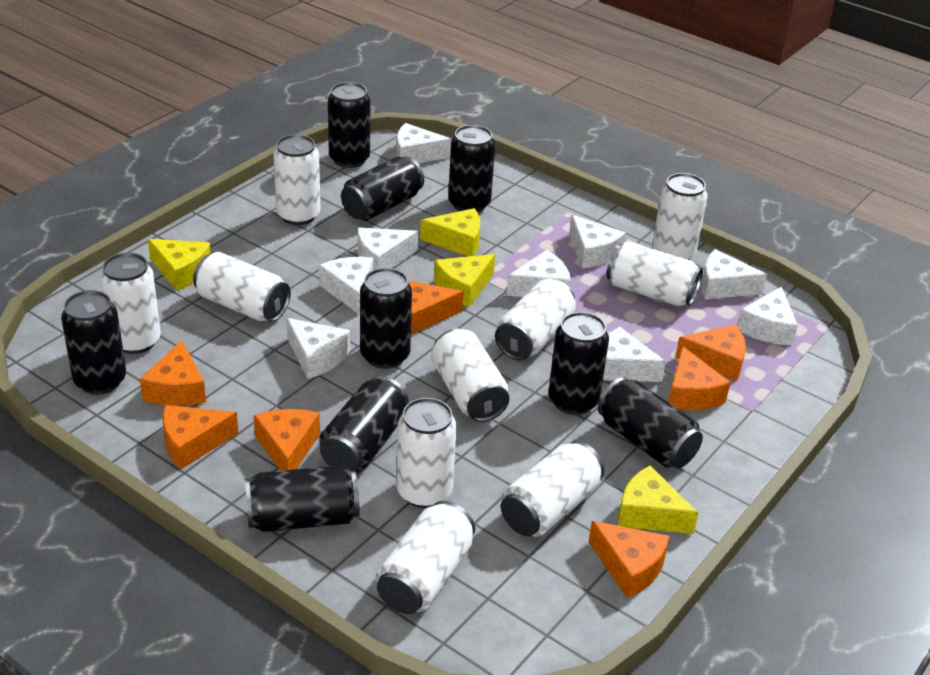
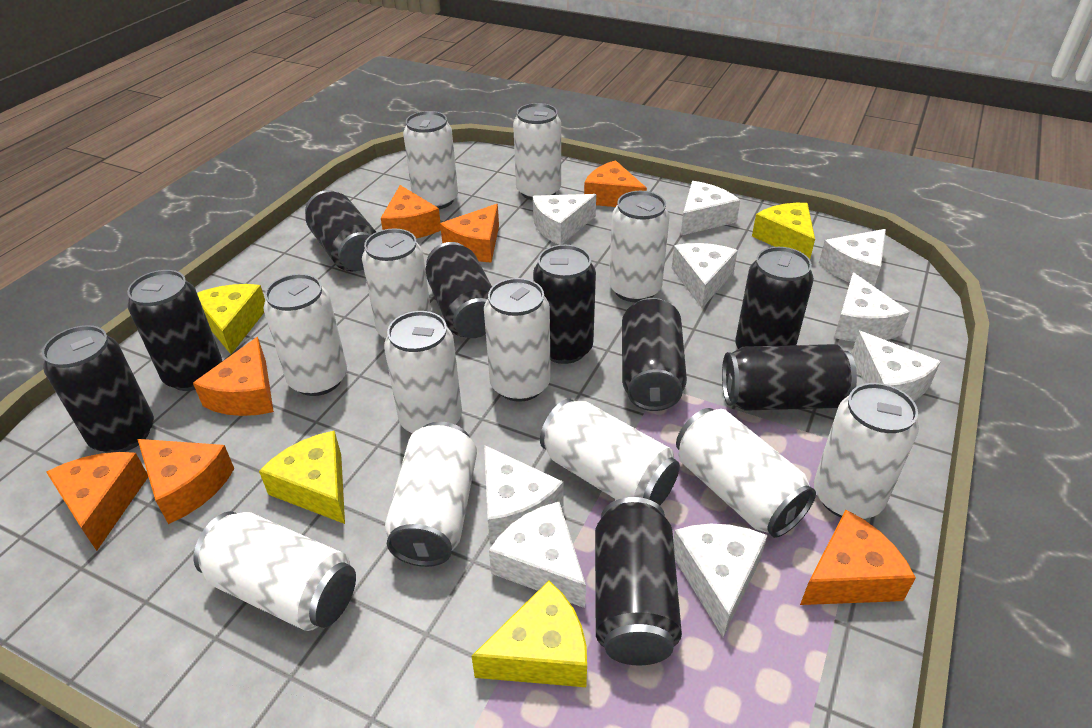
white can: [100,253,161,354] [193,252,291,322] [273,134,320,225] [376,501,475,614] [396,398,457,508] [431,328,509,422] [495,279,576,360] [501,441,604,536] [606,241,703,306] [652,173,708,260] = 10 -> [193,511,356,631] [263,274,347,396] [362,228,431,339] [384,311,462,433] [385,422,477,567] [403,111,458,209] [484,278,551,402] [513,103,561,200] [540,399,680,506] [609,191,670,302] [676,408,816,538] [814,383,919,519] = 12

